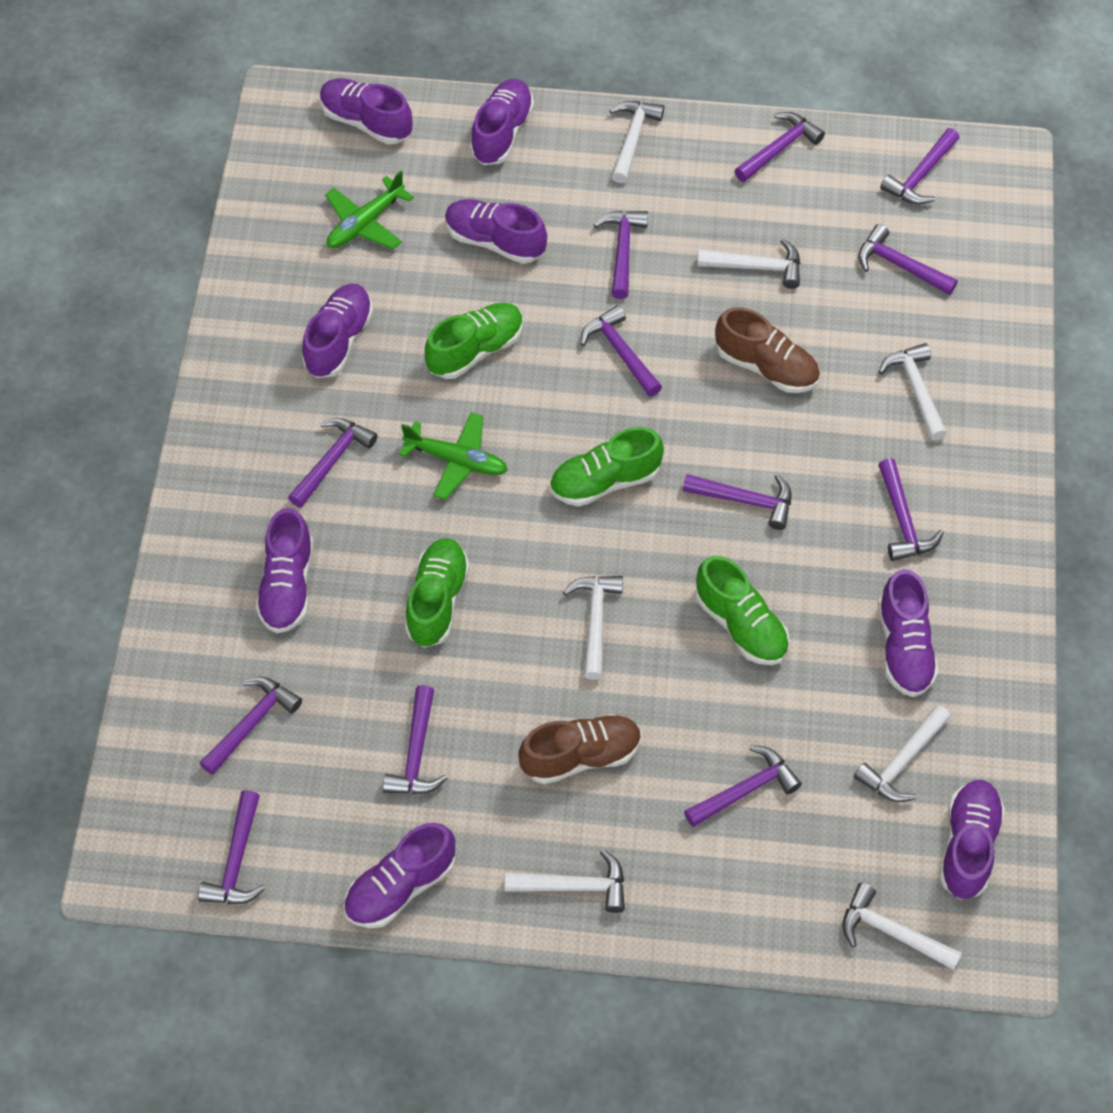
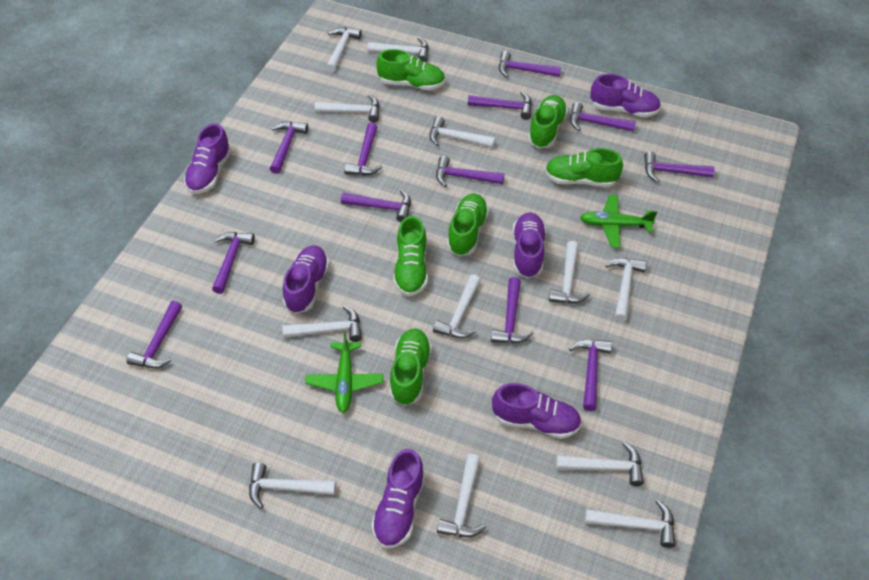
brown shoe: [518,714,642,784] [715,307,820,393] = 2 -> none = 0
green shoe: [405,538,470,648] [425,303,523,379] [550,427,664,506] [695,556,790,665] = 4 -> [376,49,445,90] [389,328,432,406] [393,216,428,296] [447,194,489,256] [528,95,568,149] [545,148,623,187] = 6
purple shoe: [256,508,313,633] [302,284,373,378] [320,78,412,144] [343,823,455,928] [445,199,547,264] [470,79,534,165] [878,569,939,697] [939,780,1005,900] = 8 -> [184,123,231,194] [283,245,329,314] [371,449,425,549] [492,383,582,439] [512,212,546,278] [590,74,661,117] = 6
white hammer: [505,849,625,913] [563,576,623,680] [610,101,664,184] [698,239,800,289] [842,883,962,970] [854,705,951,802] [879,343,947,440] = 7 -> [249,463,336,509] [282,306,362,342] [315,95,380,123] [326,27,362,72] [367,37,429,62] [429,116,495,148] [433,274,481,338] [437,454,486,537] [549,241,590,303] [556,442,644,486] [585,500,676,548] [605,258,647,322] = 12

